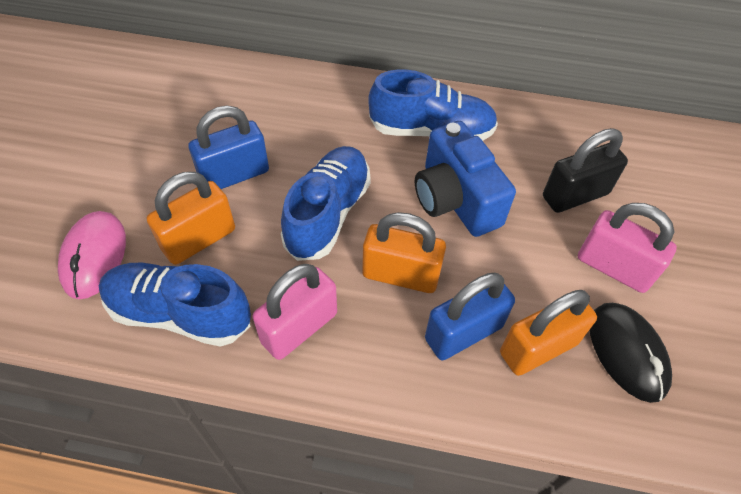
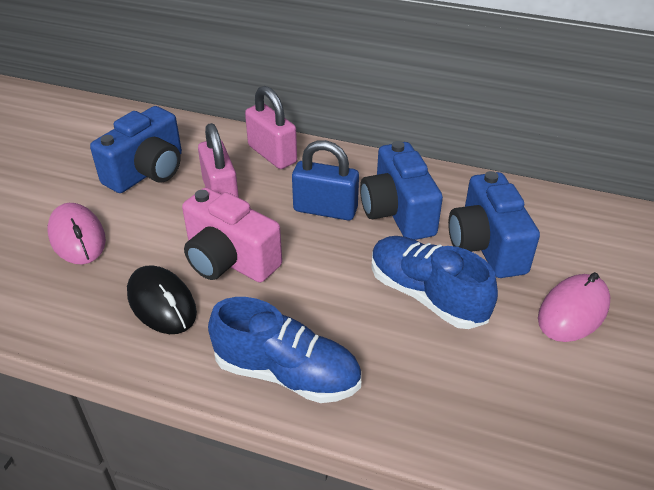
black padlock: [543,128,628,213] = 1 -> none = 0
blue camera: [415,121,516,237] = 1 -> [90,106,182,193] [360,141,443,240] [448,171,540,278] = 3
blue padlock: [189,106,269,189] [425,273,515,360] = 2 -> [292,140,359,220] = 1
blue shoe: [99,263,251,347] [281,146,371,261] [368,70,498,141] = 3 -> [208,297,361,403] [371,236,498,329] = 2
orange padlock: [147,172,235,265] [362,212,446,293] [500,290,597,376] = 3 -> none = 0
pink camera: none = 0 -> [182,187,282,282] = 1
pink mouse: [58,211,126,299] = 1 -> [48,203,106,264] [538,272,610,342] = 2

